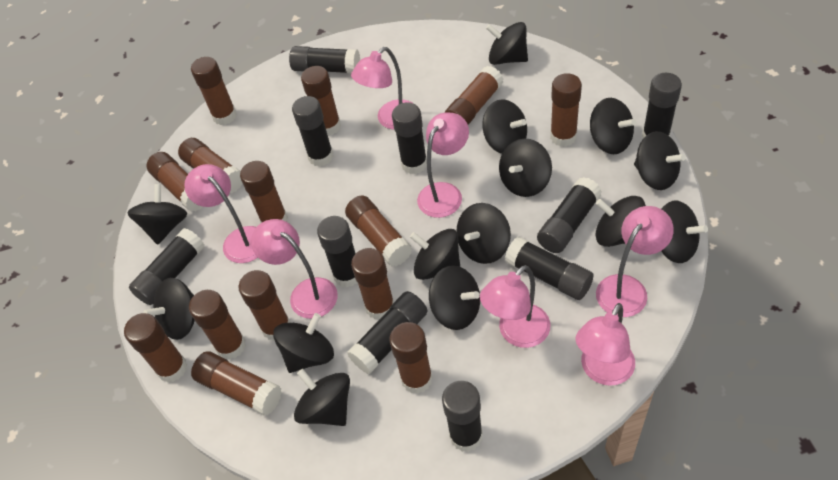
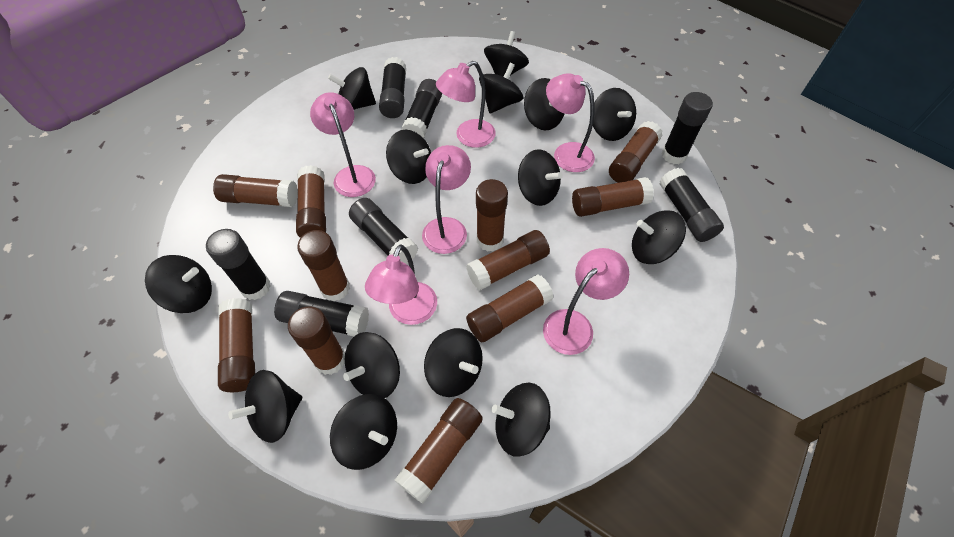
black glue stick: [129,228,204,305] [289,46,360,73] [292,96,334,167] [317,216,358,287] [347,291,428,374] [392,103,427,174] [442,381,483,452] [505,237,594,300] [537,177,602,253] [642,73,682,138] = 10 -> [206,229,271,300] [274,291,369,336] [349,198,418,264] [379,57,406,118] [401,79,442,138] [660,168,724,242] [662,92,713,164] = 7
brown glue stick: [124,313,187,382] [147,152,203,212] [178,138,243,193] [189,290,246,360] [191,57,237,125] [191,352,282,416] [239,270,291,341] [240,161,288,223] [301,66,341,136] [345,195,412,267] [351,248,394,320] [389,322,433,394] [445,66,503,125] [550,73,582,147] = 14 -> [213,174,298,207] [218,298,255,392] [288,306,345,375] [296,165,326,238] [297,230,350,301] [394,398,483,504] [466,230,550,290] [466,274,553,342] [476,179,508,252] [572,177,654,217] [609,121,662,183] = 11
pink lamp: [184,164,258,263] [251,219,338,319] [351,47,412,130] [417,113,469,218] [480,265,550,348] [575,303,635,386] [596,206,674,317] = 7 -> [310,92,376,197] [365,245,437,325] [422,145,471,254] [436,61,496,148] [543,248,629,355] [546,73,595,172] = 6

